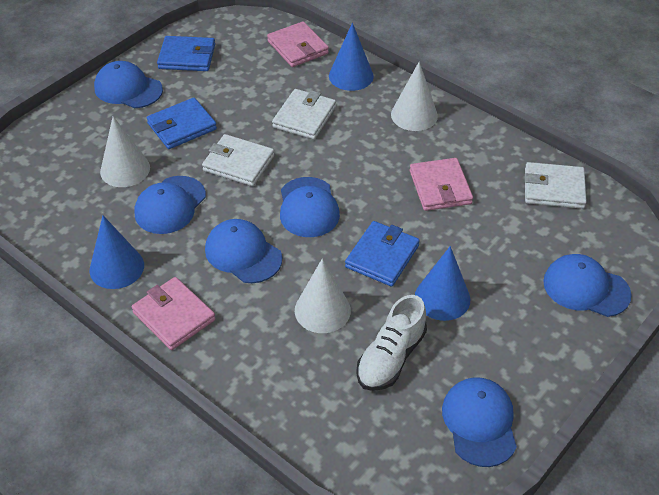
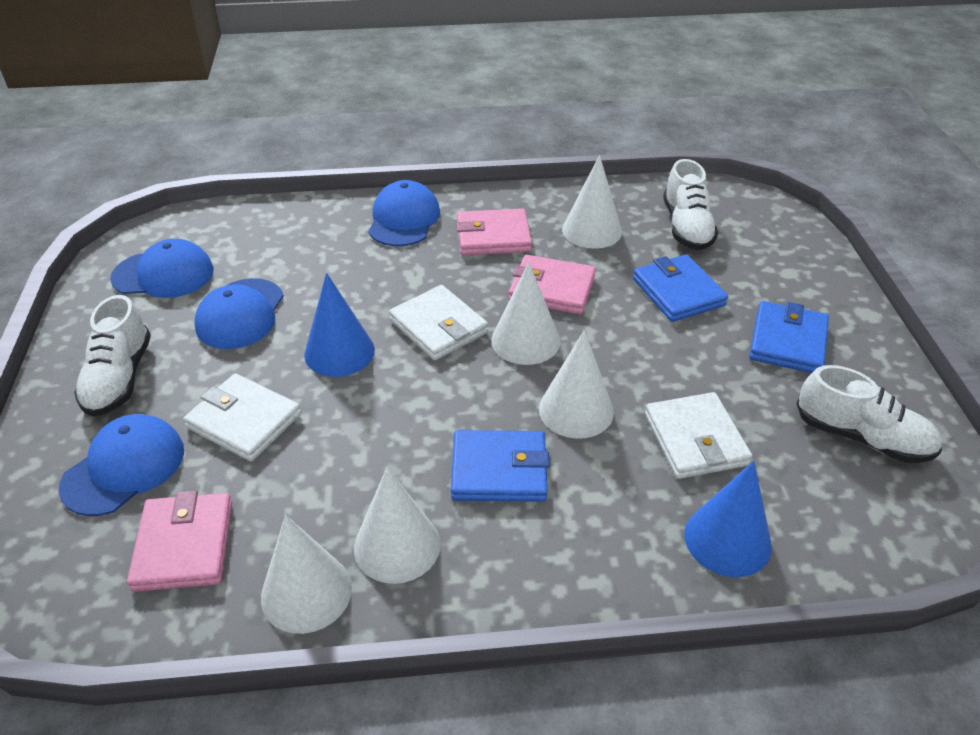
blue cap: [94,61,163,108] [135,176,206,234] [205,219,282,283] [280,177,340,237] [442,377,517,467] [543,254,632,317] = 6 -> [59,414,184,516] [110,239,214,298] [195,278,284,349] [368,180,440,246] = 4
blue cone: [90,215,144,289] [329,23,374,91] [415,246,470,321] = 3 -> [304,273,375,377] [684,461,772,577] = 2
white cone: [100,116,150,187] [295,258,351,333] [391,62,438,131] = 3 -> [261,515,352,634] [354,467,440,584] [491,262,560,365] [539,330,614,439] [562,155,622,249] = 5
white shoe: [356,295,427,391] = 1 -> [74,295,151,417] [663,159,718,250] [797,365,942,463] = 3

